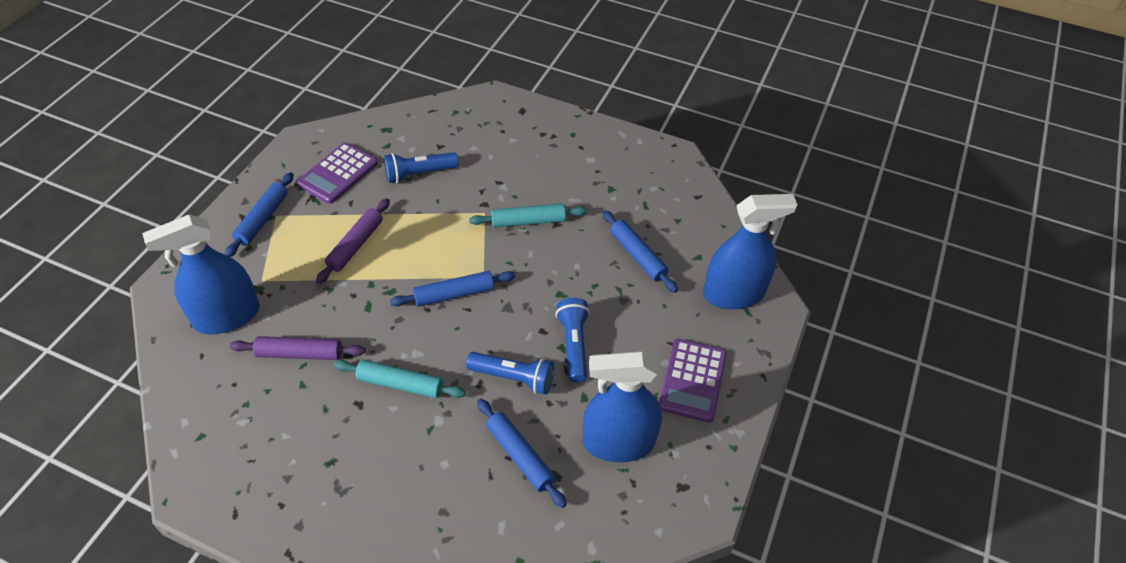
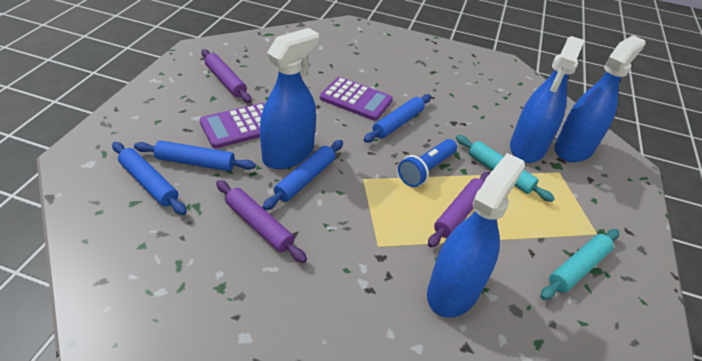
blue flashlight: [384,152,458,183] [466,352,554,395] [555,298,590,383] = 3 -> [398,139,457,187] = 1
blue spray bottle: [142,215,260,334] [583,351,662,462] [703,194,798,309] = 3 -> [260,28,319,169] [427,153,525,318] [510,36,585,163] [554,35,646,162] = 4
purple rolling pin: [230,336,365,360] [316,198,390,284] = 2 -> [201,49,252,103] [216,180,307,263] [428,172,490,247] = 3

